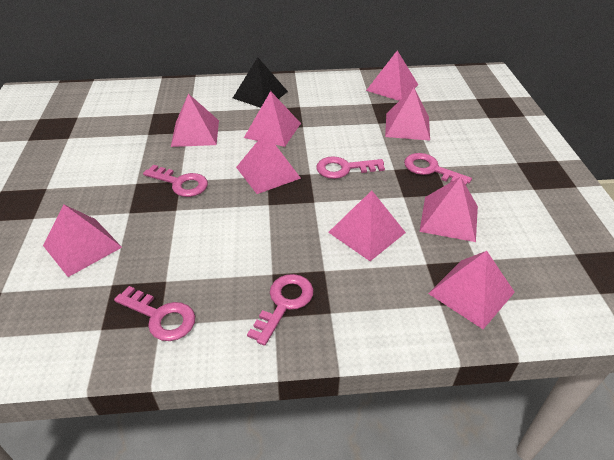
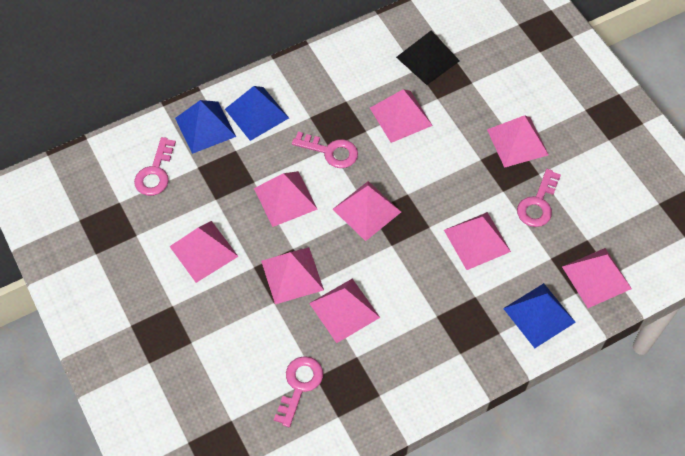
blue pyramid: none = 0 -> [175,100,236,154] [225,86,289,141] [503,283,576,348] = 3
pink key: [114,286,195,341] [143,165,208,197] [247,274,314,346] [317,156,385,179] [404,153,472,185] = 5 -> [134,137,176,196] [274,356,323,427] [292,132,358,168] [517,169,561,227] = 4

